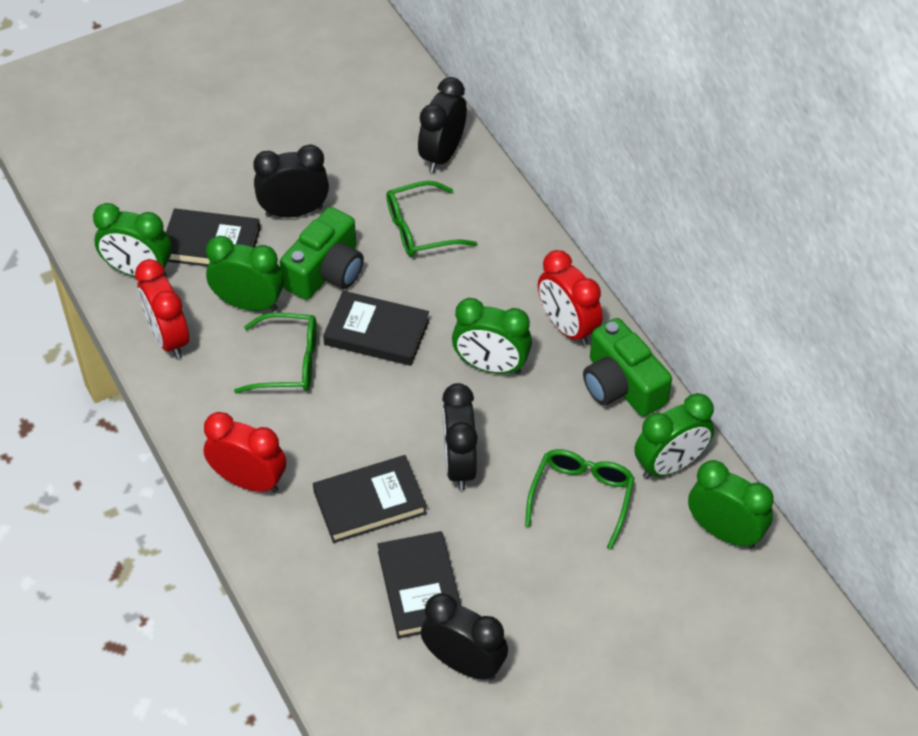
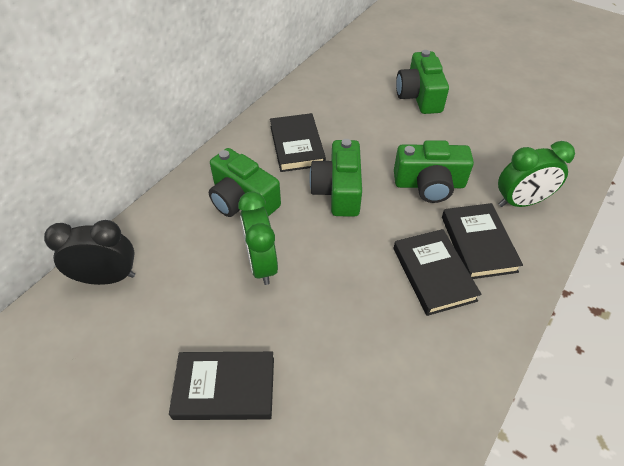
black clock: [253,144,329,217] [418,77,467,173] [421,593,508,680] [442,383,478,490] = 4 -> [44,220,135,285] = 1
green camera: [280,207,364,300] [583,318,672,417] = 2 -> [209,148,281,217] [309,139,362,217] [394,140,474,203] [396,50,449,114] = 4
green clock: [93,203,172,277] [206,236,284,311] [452,298,532,374] [634,393,714,479] [688,460,774,549] = 5 -> [238,191,278,285] [498,141,575,207] = 2
green glasses: [234,312,317,393] [386,181,477,257] [525,449,635,550] = 3 -> none = 0
red clock: [135,259,189,359] [204,412,286,493] [538,250,603,346] = 3 -> none = 0

